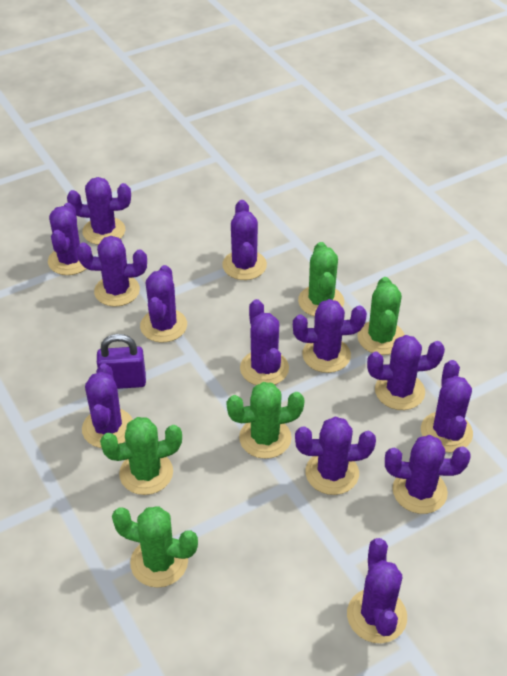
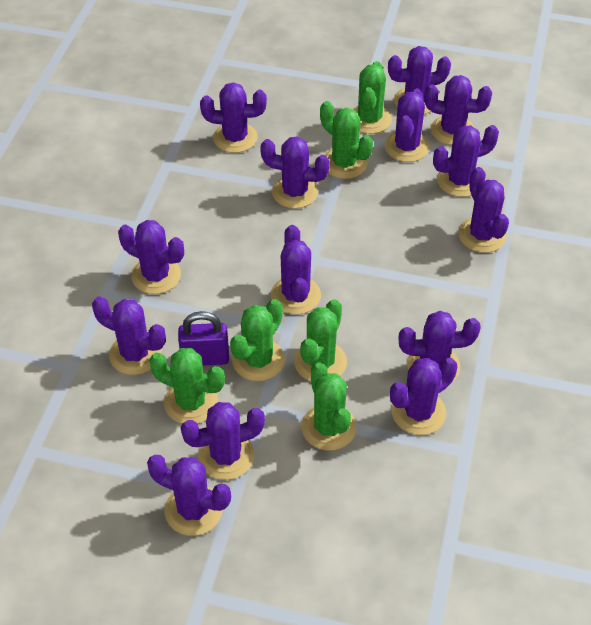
green cactus: [100,417,182,495] [112,506,198,588] [227,382,305,459] [298,242,344,317] [357,277,405,355] = 5 -> [149,348,225,424] [230,299,285,381] [294,299,347,382] [301,362,357,451] [320,101,373,179] [353,61,392,134] = 6
purple cactus: [48,203,86,275] [67,177,131,245] [77,236,147,307] [82,364,133,448] [140,265,187,342] [222,200,267,280] [240,299,289,385] [293,299,367,373] [295,416,376,495] [347,538,407,643] [367,335,445,410] [385,435,470,514] [421,360,473,452] = 13 -> [92,296,166,375] [118,220,184,294] [147,455,231,536] [181,402,265,480] [200,82,267,153] [260,136,330,209] [271,225,321,314] [384,88,430,162] [388,46,451,114] [390,357,457,435] [399,311,481,382] [424,75,492,145] [433,125,499,197] [458,167,509,253] = 14

